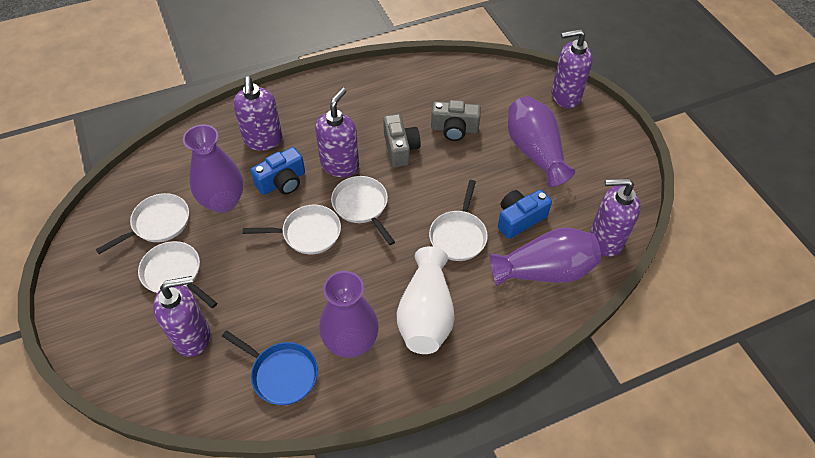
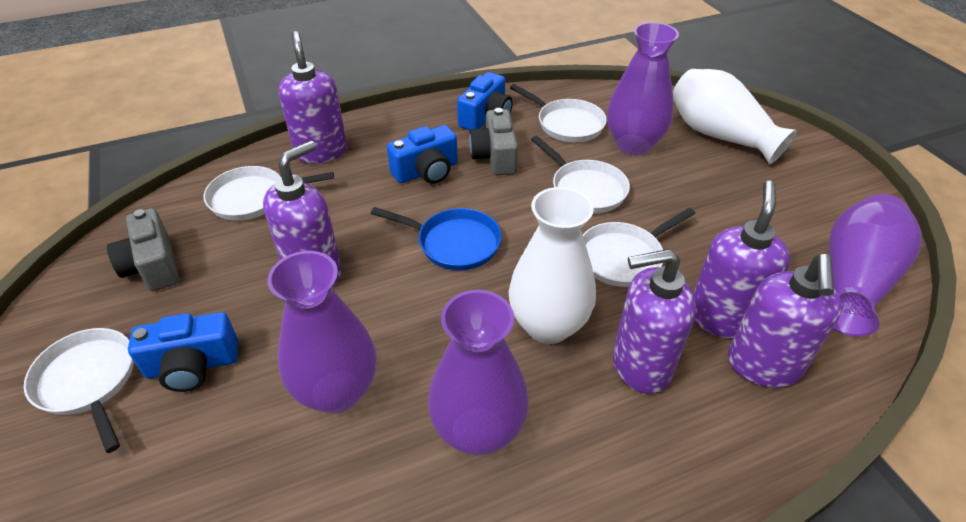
blue camera: [250,147,305,195] [498,190,552,239] = 2 -> [128,312,238,392] [387,125,458,184] [457,72,513,130] = 3
white vase: [397,246,455,354] = 1 -> [509,187,596,344] [673,69,797,165] = 2

